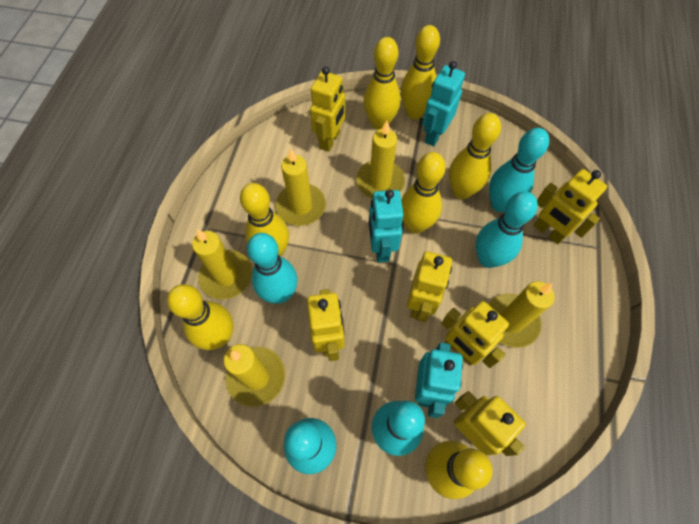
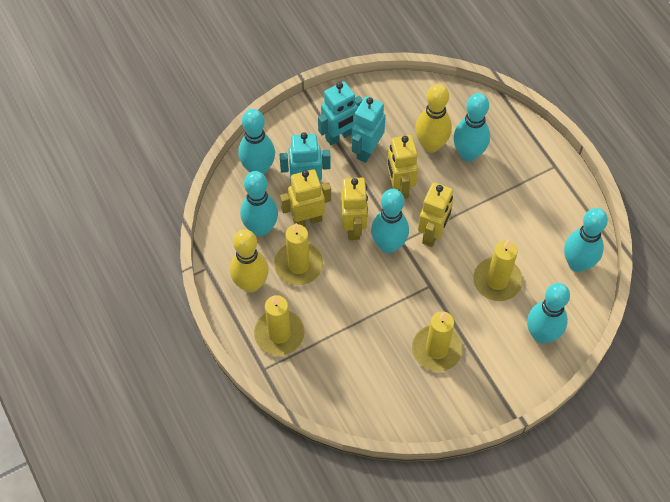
turquoise bowling pin: [247,233,298,304] [284,418,336,474] [372,401,425,456] [476,191,538,268] [489,128,549,212] = 5 -> [238,109,275,175] [240,171,278,237] [371,189,409,254] [453,93,490,162] [527,283,570,344] [564,208,608,272] = 6
yellow bowling pin: [167,284,233,350] [240,183,289,256] [363,37,401,130] [401,25,440,119] [401,152,446,234] [425,441,492,499] [449,113,501,199] = 7 -> [230,229,269,293] [415,84,452,153] = 2
yellow candle: [192,229,252,299] [224,344,285,407] [276,148,326,226] [356,121,405,199] [488,281,555,348] = 5 -> [254,295,305,356] [274,223,323,285] [412,311,463,372] [473,240,523,301] = 4
yellow robot: [307,289,345,361] [310,66,345,152] [407,251,452,322] [441,301,509,368] [454,391,526,456] [534,169,607,244] = 6 -> [280,169,331,226] [341,178,368,240] [387,135,418,199] [418,182,453,247] = 4

